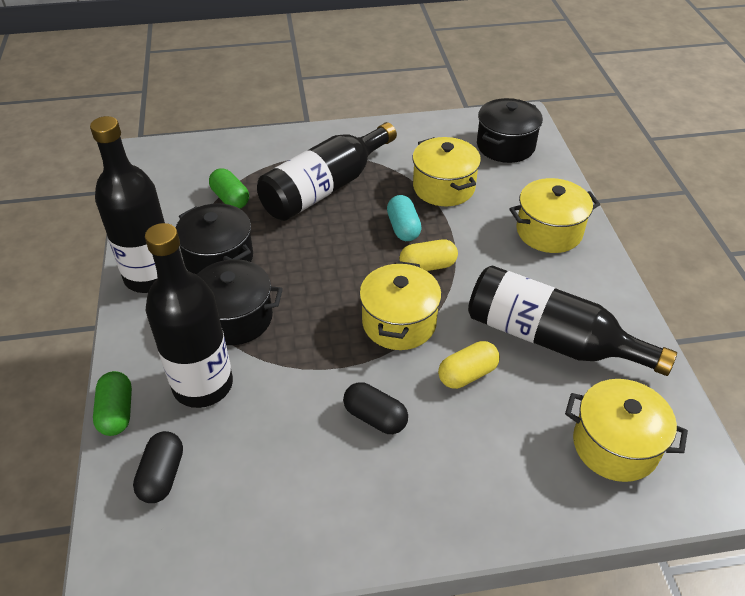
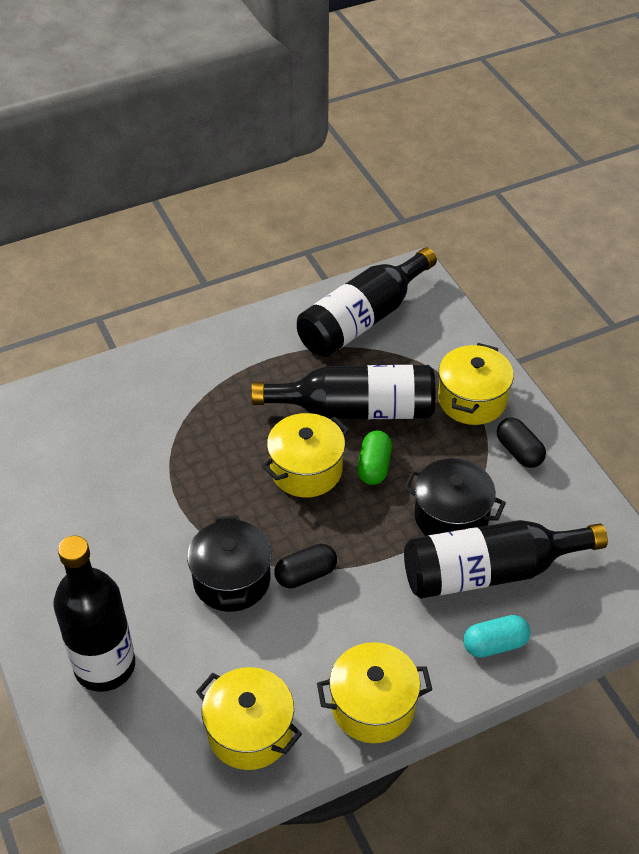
black pot: [176,203,253,275] [197,259,283,345] [477,98,543,163] = 3 -> [187,515,272,612] [404,458,506,536] = 2
green capsule: [93,371,132,436] [209,168,249,209] = 2 -> [357,430,392,485] = 1
yellow capsule: [399,239,458,271] [438,341,500,389] = 2 -> none = 0

